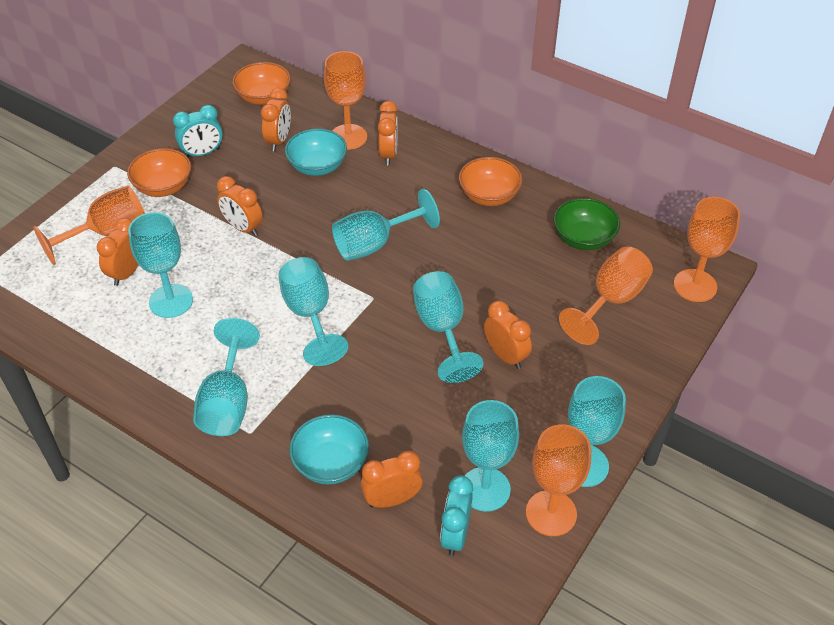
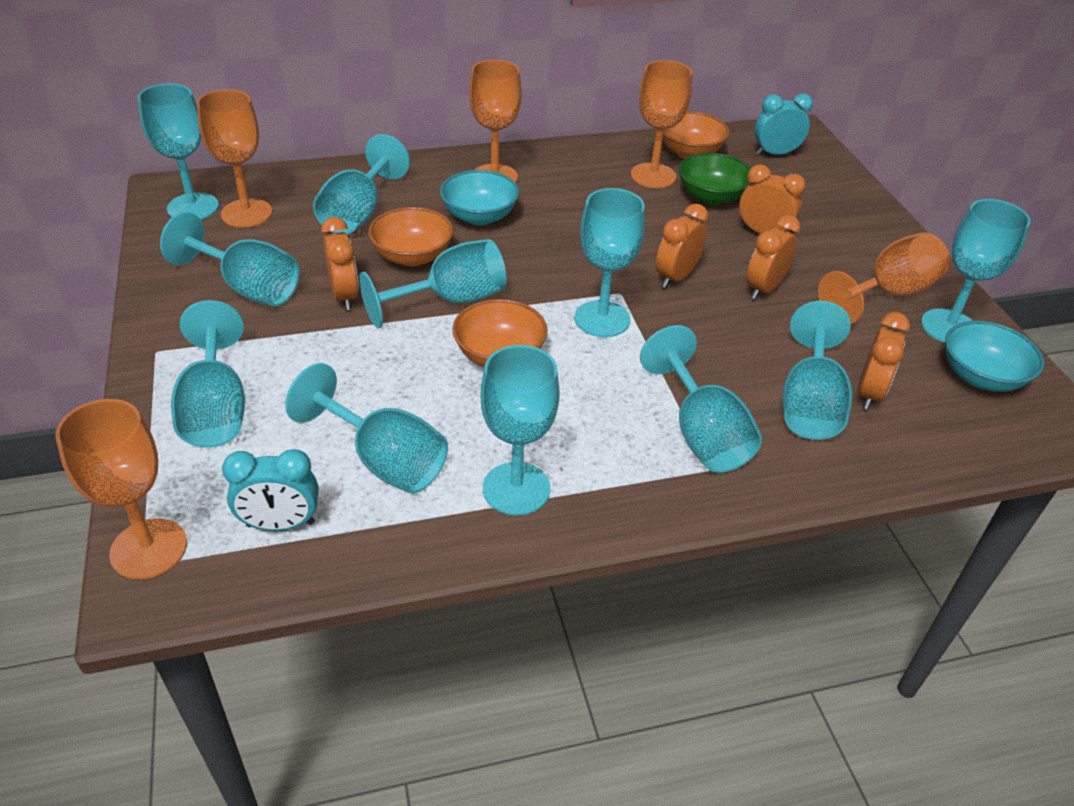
orange clock: [97,218,138,286] [217,176,263,236] [261,88,291,151] [361,451,423,508] [378,101,398,165] [484,301,532,369] = 6 -> [321,217,359,310] [656,204,709,288] [739,164,806,234] [746,215,801,300] [858,312,910,410] = 5
turquoise goblet: [128,212,193,318] [193,318,260,436] [278,257,348,366] [332,189,440,261] [413,271,483,383] [462,400,519,512] [568,376,626,487] = 7 -> [138,84,219,220] [160,212,300,306] [171,300,245,447] [285,363,448,494] [313,134,410,235] [359,239,506,328] [481,345,560,515] [575,188,645,337] [640,325,762,473] [782,301,852,440] [921,199,1031,343] = 11

